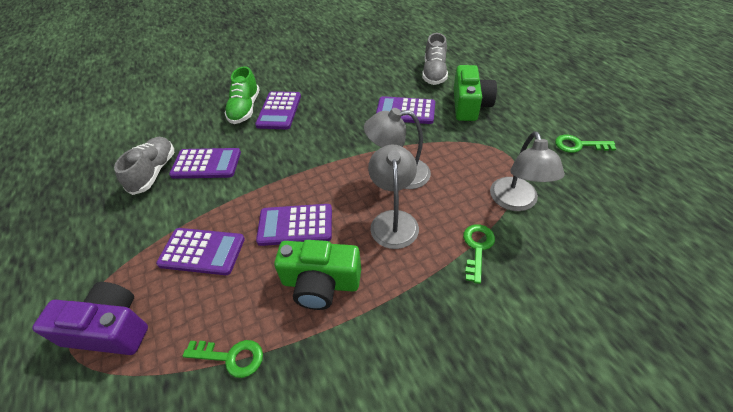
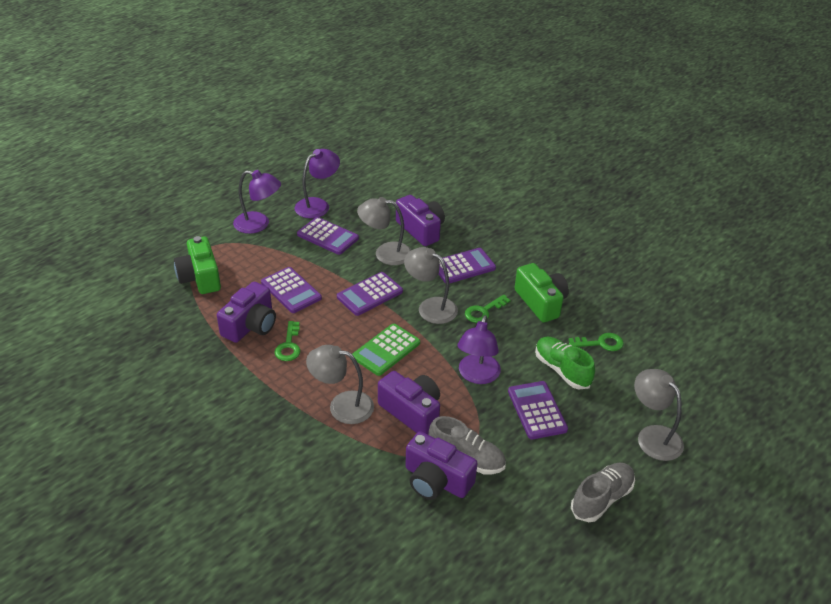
green calculator: none = 0 -> [352,324,420,376] = 1
grey lamp: [364,108,431,189] [368,145,419,249] [490,131,565,211] = 3 -> [306,345,374,424] [357,197,411,265] [404,247,458,324] [634,369,684,461] = 4
purple camera: [32,282,148,355] = 1 -> [217,282,276,343] [378,371,440,434] [396,195,445,246] [405,431,477,500] = 4
purple lamp: none = 0 -> [233,170,281,234] [295,149,340,219] [457,315,501,384] = 3

